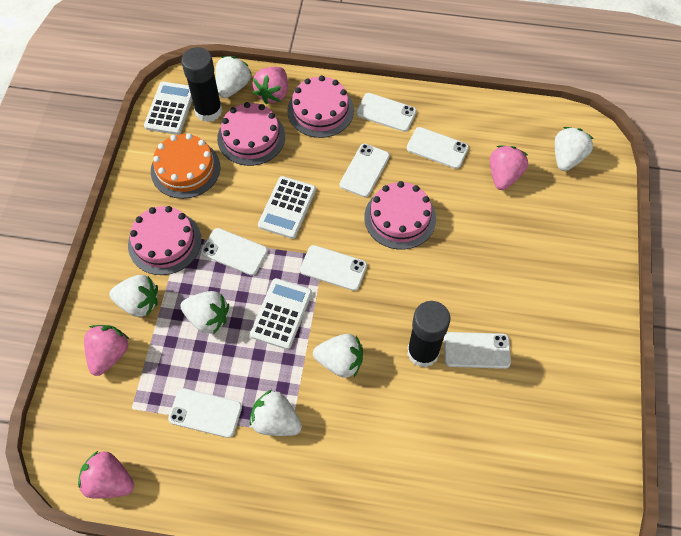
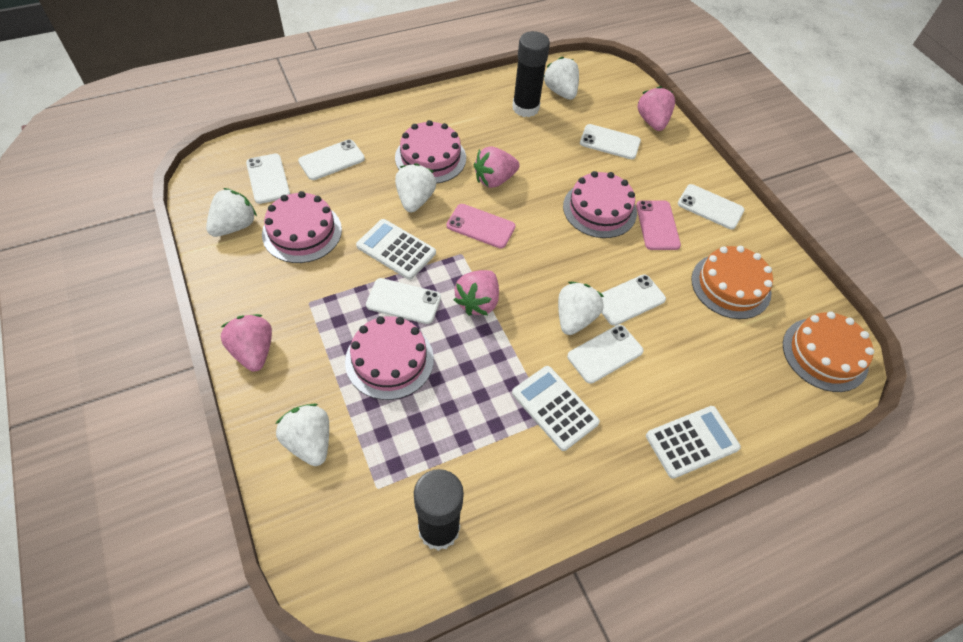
orange cake: [151,133,220,199] = 1 -> [691,246,773,319] [783,312,874,392] = 2
pink phone: none = 0 -> [446,204,516,249] [636,200,681,250] = 2
white strawberry: [109,275,158,317] [180,291,229,334] [215,56,252,98] [250,390,302,436] [313,334,363,378] [555,127,594,171] = 6 -> [206,188,257,237] [276,403,329,466] [395,163,436,212] [544,57,579,100] [558,282,604,335] = 5

